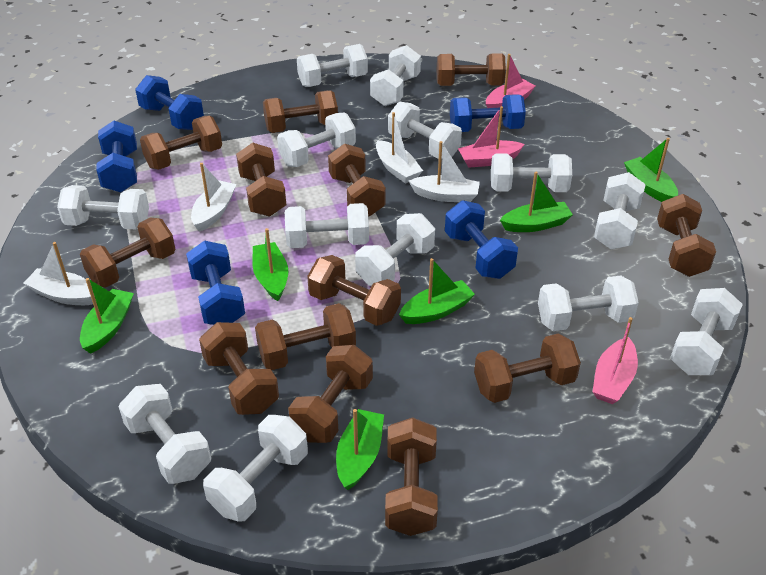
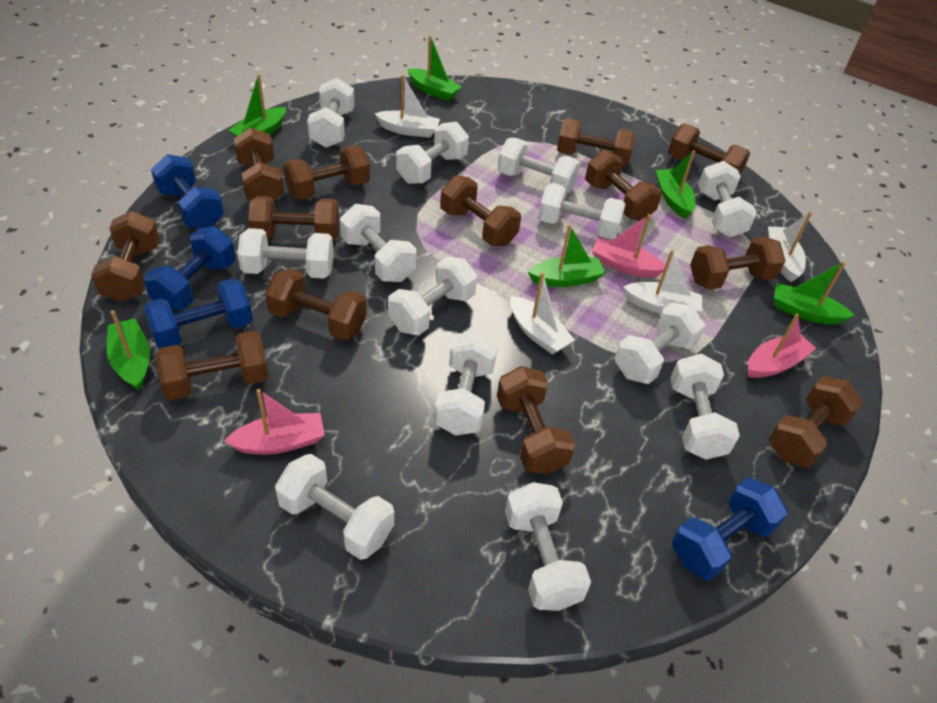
blue dumbbell: [96,121,137,192] [135,75,204,130] [186,240,245,325] [445,200,518,279] [450,94,526,132] = 5 -> [143,278,253,349] [144,226,236,310] [151,154,224,228] [672,477,788,581] = 4

